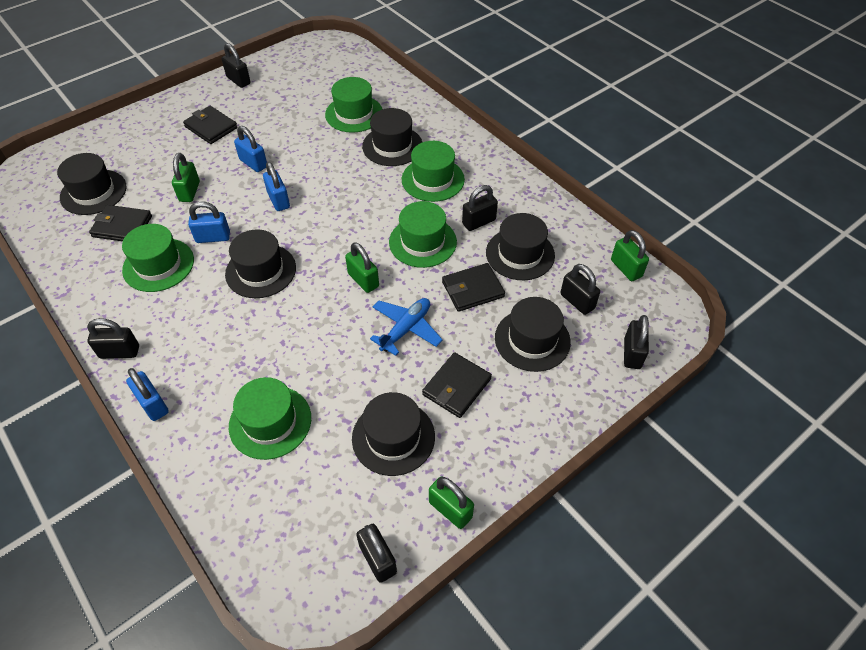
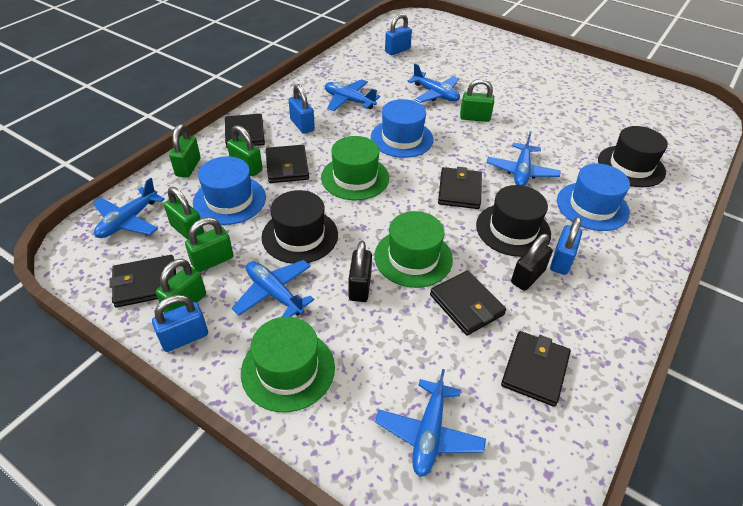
black hat: [57,153,126,215] [225,229,296,298] [352,392,435,476] [362,108,422,166] [486,213,555,280] [495,297,571,372] = 6 -> [262,190,338,264] [476,185,551,257] [598,126,668,187] = 3
black padlock: [87,318,139,359] [222,43,251,88] [356,524,397,583] [462,185,498,231] [560,264,600,315] [624,315,649,369] = 6 -> [348,241,372,302] [511,234,553,291] = 2
black wallet: [89,205,152,241] [183,106,238,144] [422,352,492,418] [442,263,505,312] = 4 -> [109,255,176,308] [225,114,265,148] [266,145,309,183] [430,270,506,335] [438,167,482,209] [501,331,571,407] = 6
blue hat: none = 0 -> [193,156,266,225] [371,99,434,158] [557,164,630,231] = 3
blue plane: [370,298,443,356] = 1 -> [93,178,165,238] [232,260,314,317] [325,79,380,111] [375,369,486,477] [407,64,460,103] [487,131,561,186] = 6
green hat: [122,224,194,292] [229,377,311,460] [325,77,382,133] [389,201,457,268] [402,141,465,202] = 5 -> [241,317,335,412] [321,136,389,200] [374,211,453,288] = 3
green padlock: [172,153,200,202] [345,242,379,293] [429,476,474,529] [611,230,649,281] = 4 -> [156,259,206,313] [164,187,204,240] [169,124,201,178] [185,217,233,272] [227,125,263,176] [460,79,494,122] = 6

